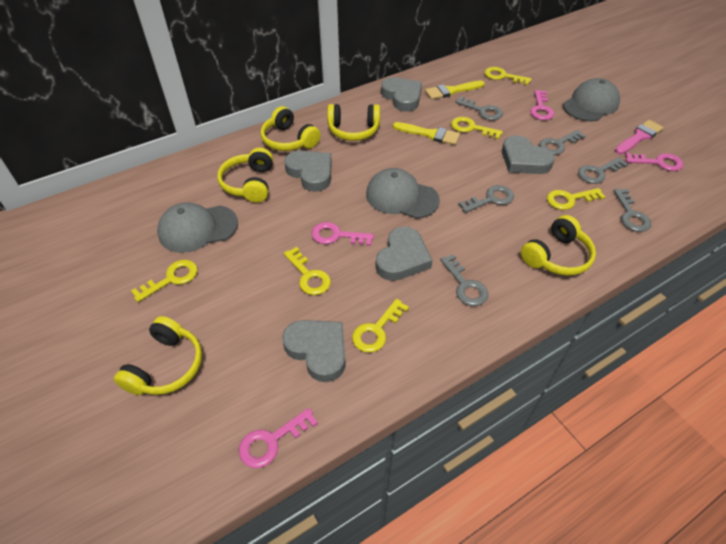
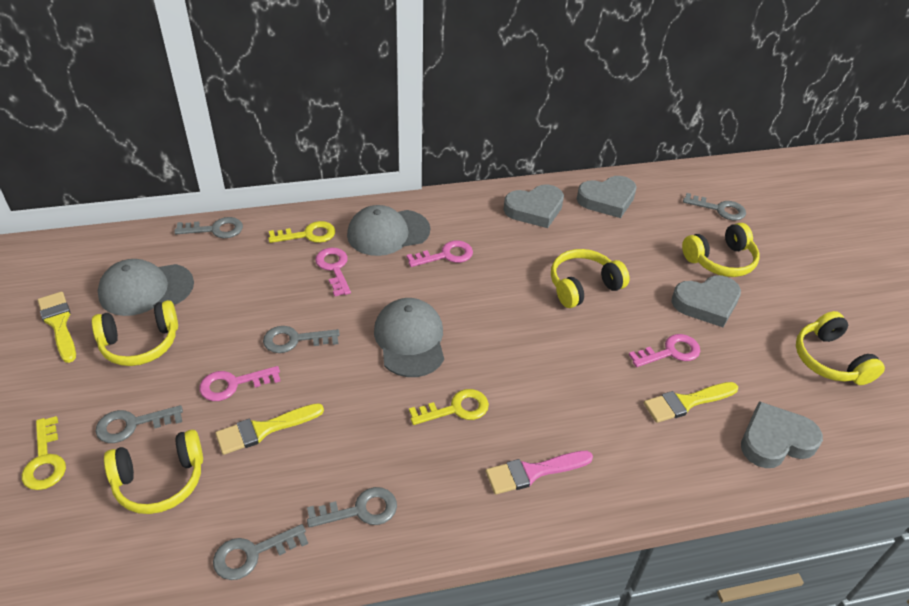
grey heart: [282,320,346,382] [284,151,332,192] [376,226,433,281] [381,77,422,111] [502,135,555,174] = 5 -> [503,184,564,228] [577,176,637,218] [671,275,741,327] [741,401,823,468] = 4
yellow brush: [393,122,460,145] [425,81,485,100] = 2 -> [38,292,76,363] [215,403,324,455] [644,382,738,423] = 3
yellow key: [131,260,198,302] [284,247,331,295] [352,299,409,353] [451,117,503,139] [485,67,531,85] [547,188,605,210] = 6 -> [22,416,66,490] [268,221,335,243] [409,389,489,425] = 3

